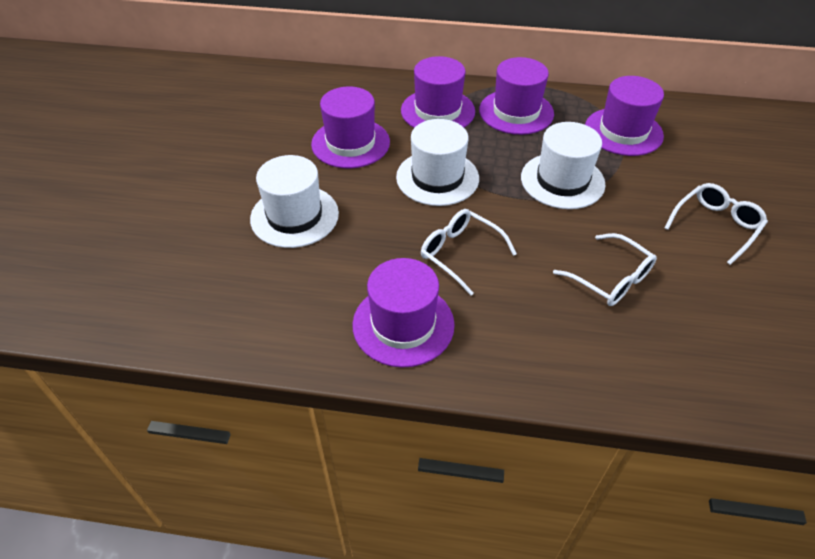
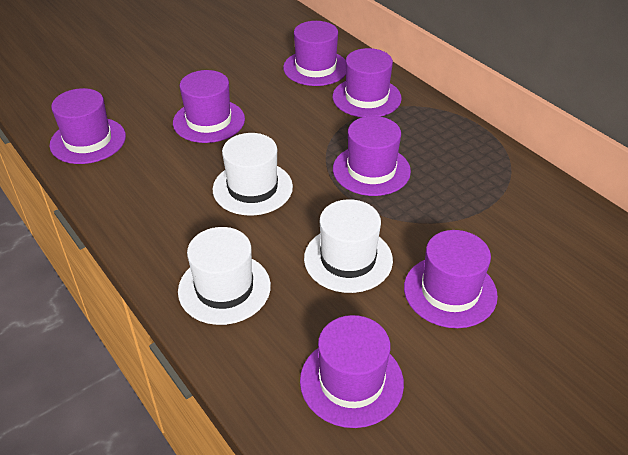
purple hat: [311,86,390,168] [353,258,455,368] [401,56,475,128] [479,57,554,135] [585,76,664,156] = 5 -> [50,88,126,164] [173,70,245,143] [283,21,346,86] [300,315,404,428] [333,48,402,117] [333,116,411,196] [404,230,498,328] = 7
white glasses: [421,209,517,296] [553,233,657,306] [665,183,768,265] = 3 -> none = 0

